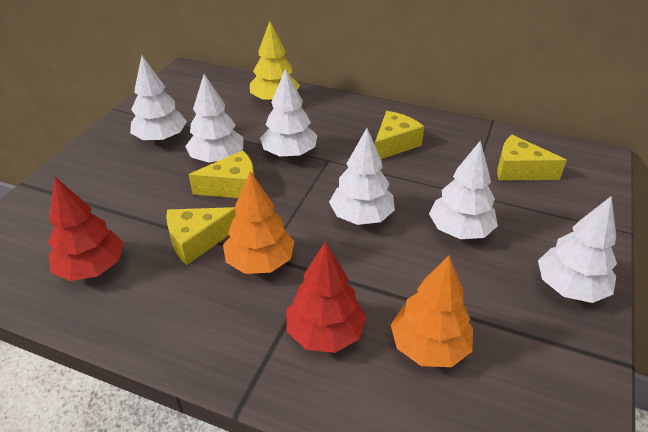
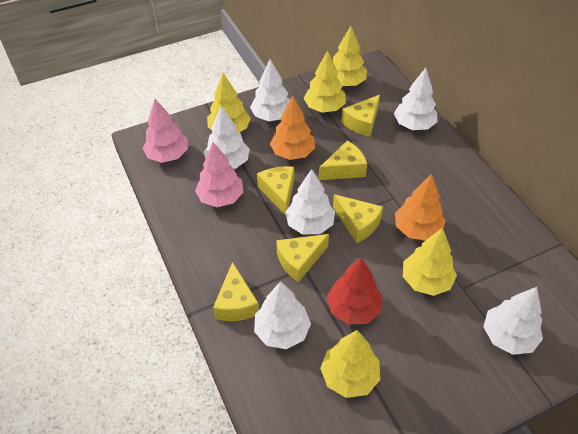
pink tree: none = 0 -> [142,99,188,163] [195,142,243,207] = 2
red tree: [48,177,124,281] [287,241,366,353] = 2 -> [327,258,382,325] = 1
yellow cheese: [166,207,236,265] [189,150,254,198] [375,111,425,159] [497,135,567,181] = 4 -> [213,262,259,321] [257,166,294,216] [276,234,329,282] [319,140,367,180] [333,194,383,243] [342,95,380,137] = 6
yellow tree: [250,21,300,102] = 1 -> [207,73,251,132] [304,50,346,113] [320,330,380,398] [333,26,367,86] [403,228,457,296] = 5

